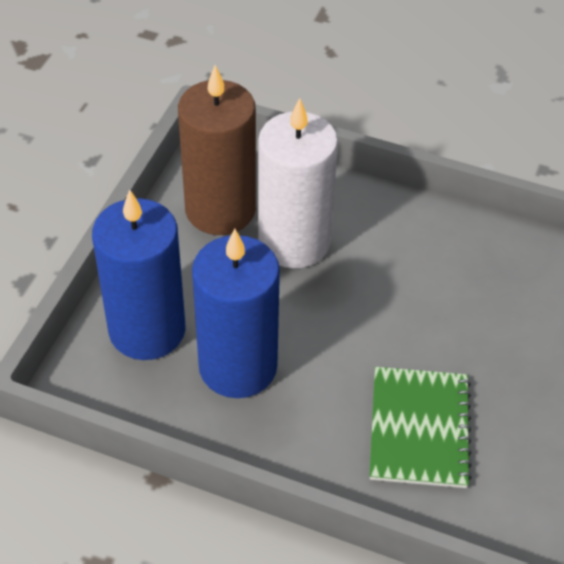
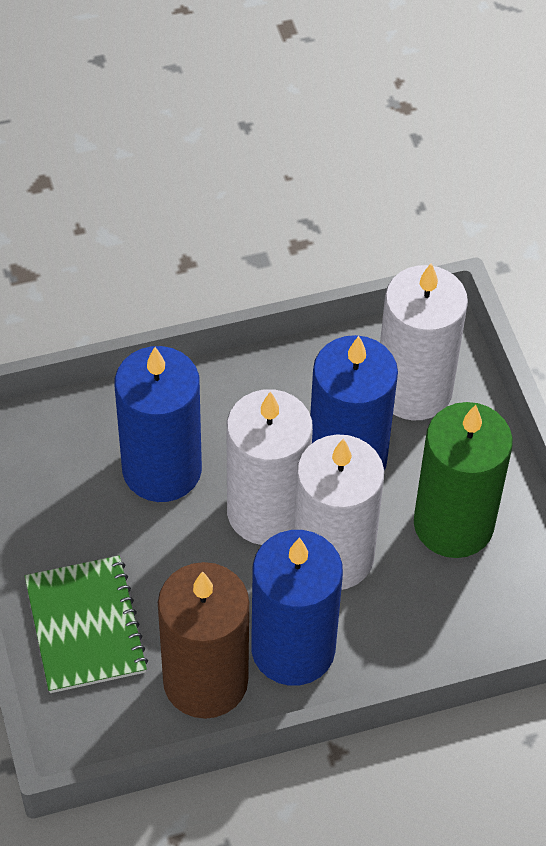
blue candle: [92,189,186,360] [192,229,280,398] = 2 -> [115,346,202,502] [251,530,343,686] [310,335,398,470] = 3
green candle: none = 0 -> [414,402,513,558] = 1
white candle: [258,98,338,268] = 1 -> [226,389,313,545] [294,434,384,590] [380,263,468,420] = 3

